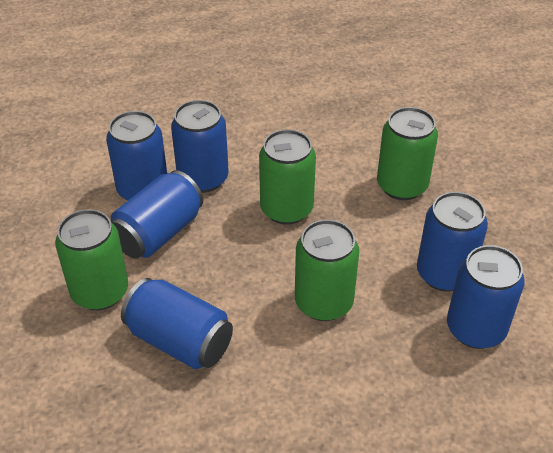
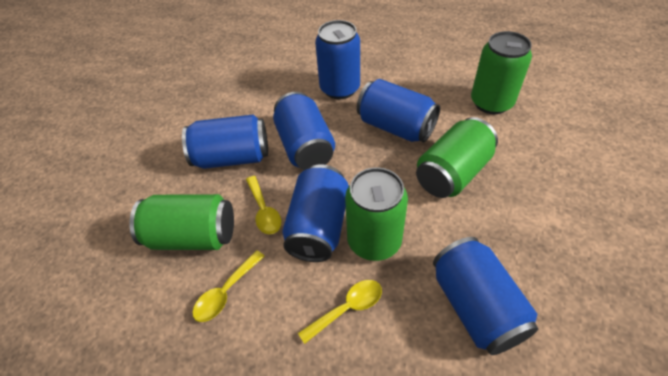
yellow spoon: none = 0 -> [192,250,265,322] [246,176,281,234] [298,280,382,344] = 3

